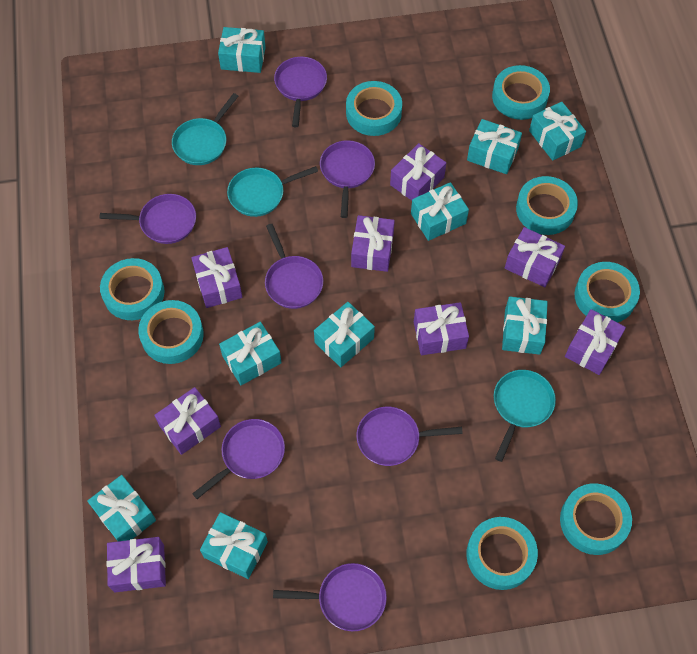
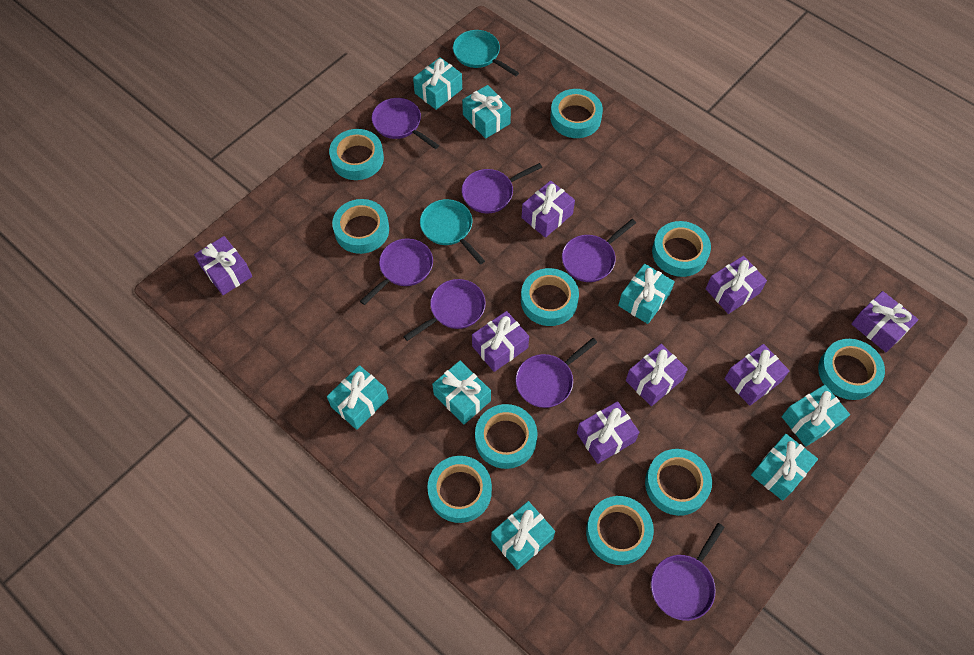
turquoise gift: [87,475,156,541] [200,512,268,579] [218,27,266,73] [219,322,281,385] [314,302,375,367] [411,182,469,241] [467,119,522,174] [502,297,548,355] [529,102,586,161] = 9 -> [327,365,389,430] [413,57,462,110] [432,361,491,424] [462,85,511,139] [491,501,555,570] [618,264,675,324] [751,434,818,501] [781,385,850,447] = 8
turquoise pan: [172,93,238,165] [227,166,318,217] [494,370,556,462] = 3 -> [420,199,485,265] [453,30,519,76] = 2
turquoise tape: [100,258,164,320] [138,300,204,364] [346,81,402,136] [466,517,538,590] [492,65,550,120] [516,176,578,235] [560,483,632,555] [575,262,640,323] = 8 -> [329,129,384,180] [332,199,389,254] [427,456,492,523] [475,404,537,469] [521,268,579,326] [550,89,603,138] [586,496,654,565] [645,449,712,516] [652,221,711,277] [818,339,885,400] = 10

